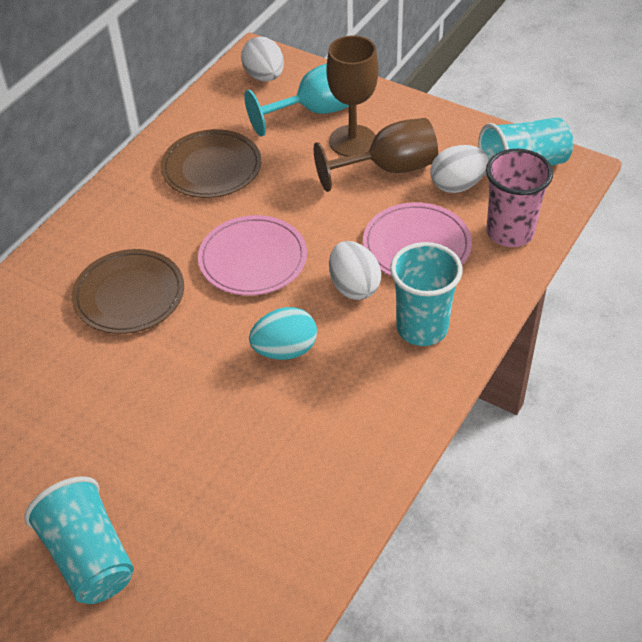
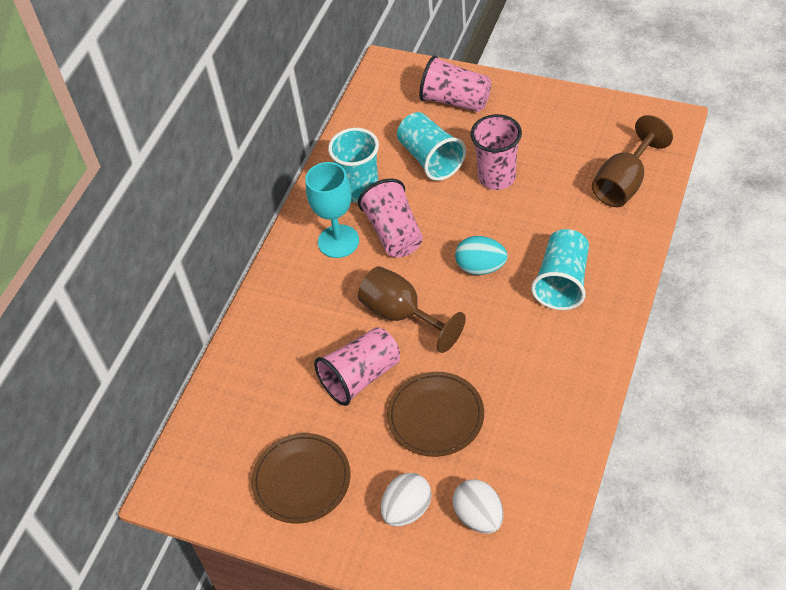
pink cup: [486,149,553,247] = 1 -> [314,327,400,406] [358,179,423,257] [419,55,491,112] [470,114,522,190] = 4
pink plate: [198,215,307,296] [363,202,472,276] = 2 -> none = 0
white egg: [241,37,284,82] [329,241,381,300] [431,145,489,193] = 3 -> [381,473,431,526] [453,479,503,534] = 2

